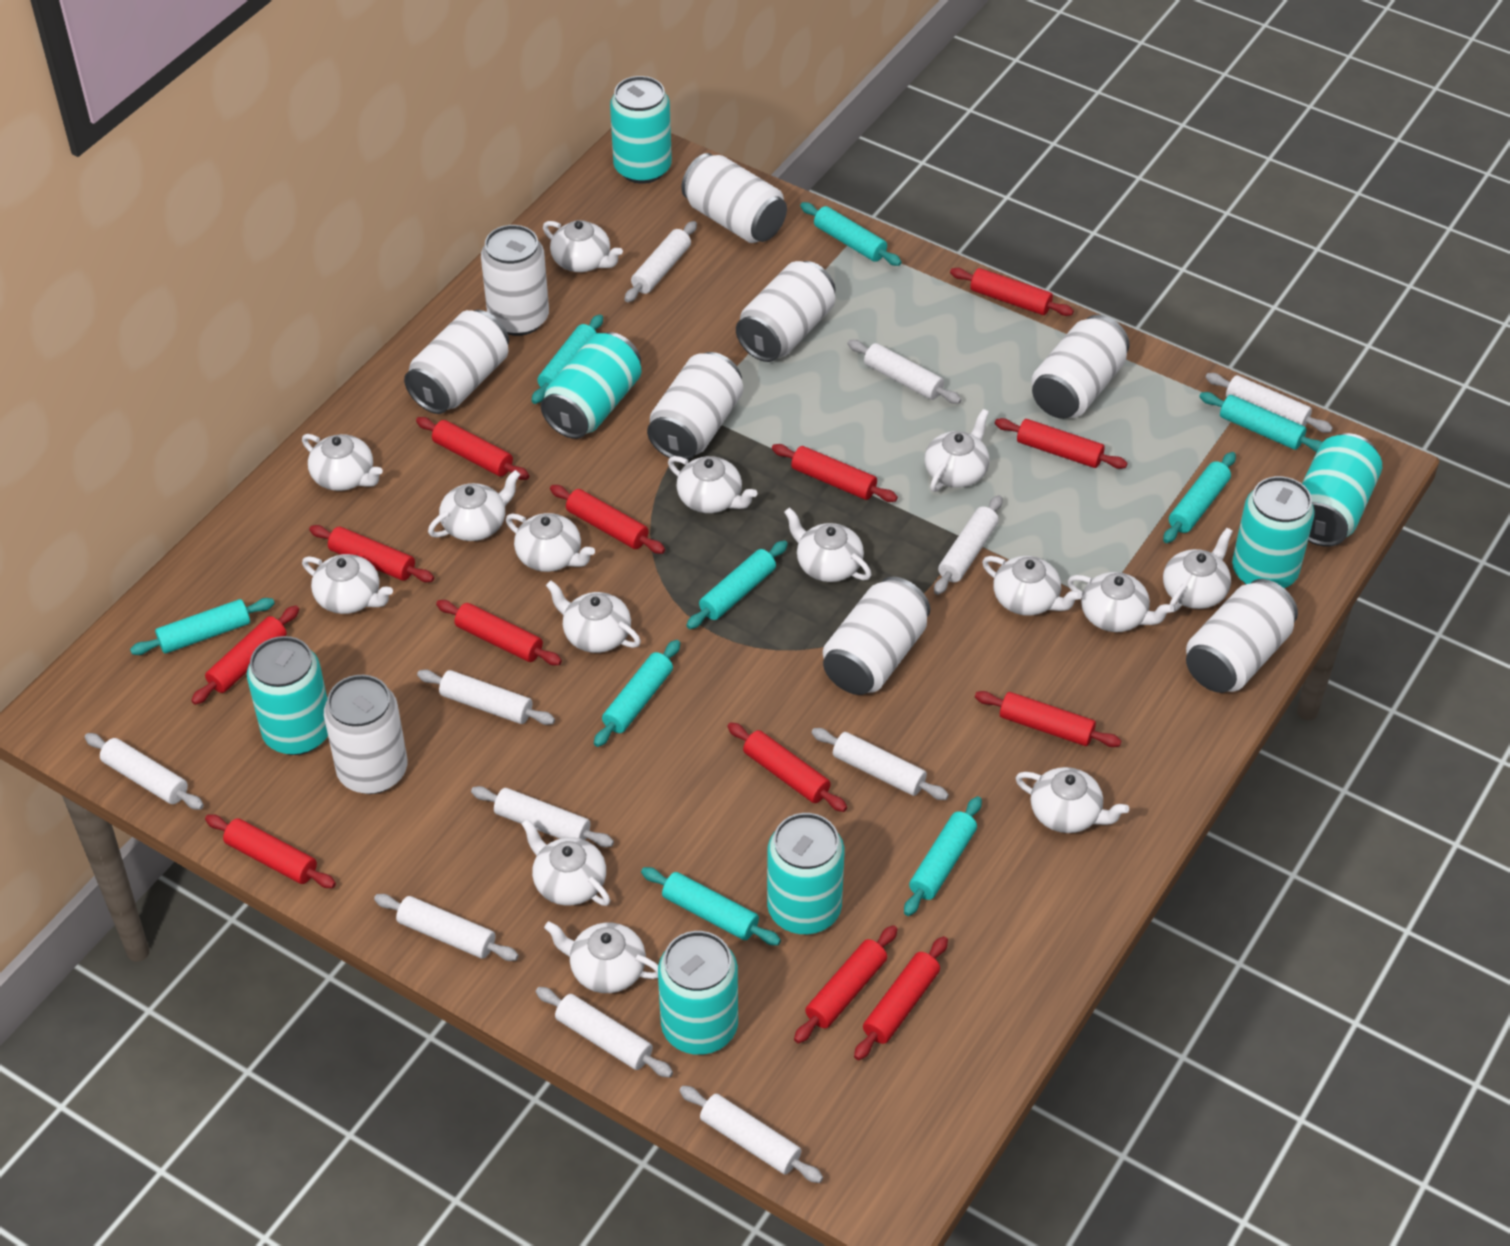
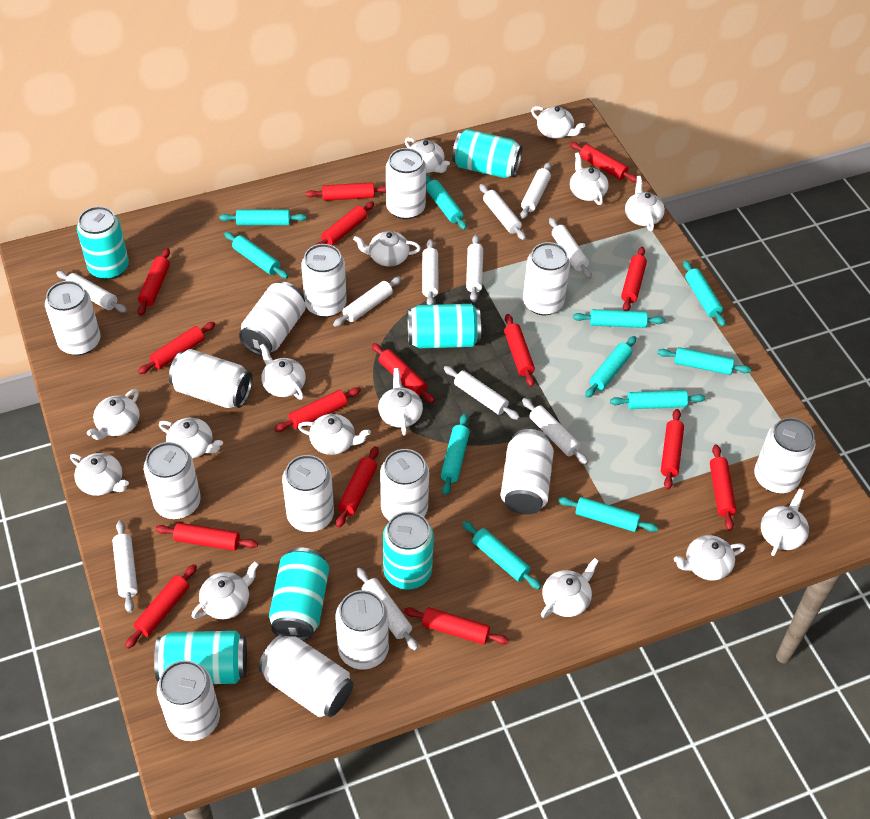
red rolling pin: [191,605,299,705] [205,814,336,888] [309,525,434,582] [416,417,529,480] [436,600,562,665] [550,485,665,554] [727,722,847,812] [772,444,898,502] [794,925,898,1044] [854,936,948,1060] [950,268,1074,316] [975,691,1121,747] [995,418,1127,469] = 13 -> [125,564,197,649] [138,248,170,316] [138,322,215,374] [155,523,258,551] [274,387,361,432] [306,182,386,201] [315,202,374,246] [336,446,379,528] [372,343,435,403] [404,607,509,645] [504,314,535,387] [570,142,637,182] [621,247,647,311] [661,409,684,490] [710,444,736,531] = 15
turquoise can: [247,636,328,755] [541,332,641,439] [610,76,672,184] [658,931,738,1055] [767,813,844,934] [1232,476,1315,588] [1302,433,1382,547] = 7 -> [77,206,129,280] [154,631,247,684] [269,548,329,641] [383,511,434,589] [408,304,481,348] [452,129,522,178] = 6
turquoise rolling pin: [130,598,275,655] [532,315,603,404] [594,640,680,747] [641,867,781,945] [686,540,788,629] [800,202,902,266] [904,796,982,916] [1163,452,1236,543] [1199,392,1322,452] = 9 -> [219,210,307,225] [224,232,288,279] [426,174,467,230] [441,414,470,495] [462,521,541,589] [558,497,658,532] [573,309,665,328] [585,336,636,398] [610,390,705,409] [657,347,751,375] [683,260,726,326] = 11
white can: [324,675,407,794] [404,310,509,414] [481,225,549,336] [647,352,743,460] [681,153,787,243] [736,261,835,362] [823,577,930,695] [1031,315,1130,419] [1186,579,1298,693] = 9 -> [45,281,101,356] [144,442,201,519] [157,660,220,741] [169,349,252,408] [239,282,306,356] [258,634,353,717] [282,455,334,532] [301,244,347,317] [336,590,389,670] [380,449,429,521] [386,148,426,220] [500,429,554,514] [523,242,570,315] [754,418,816,493] = 14

